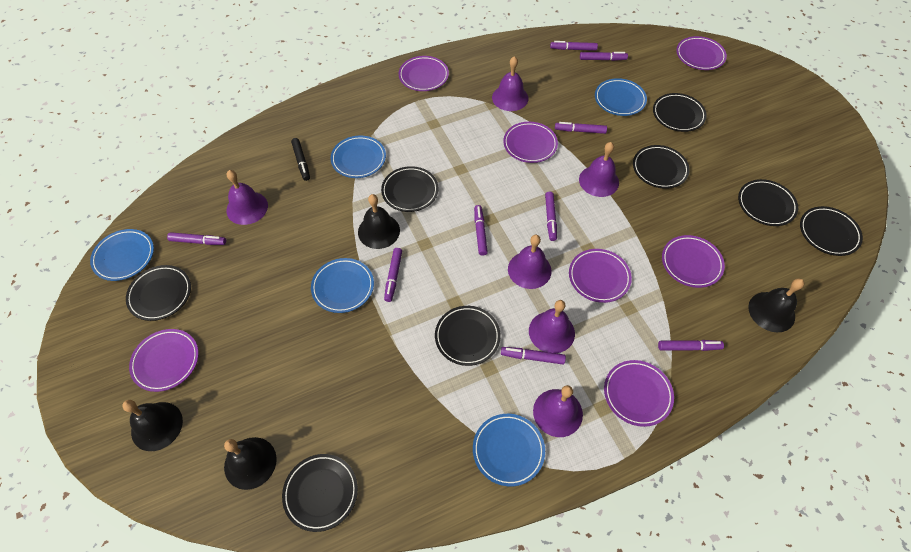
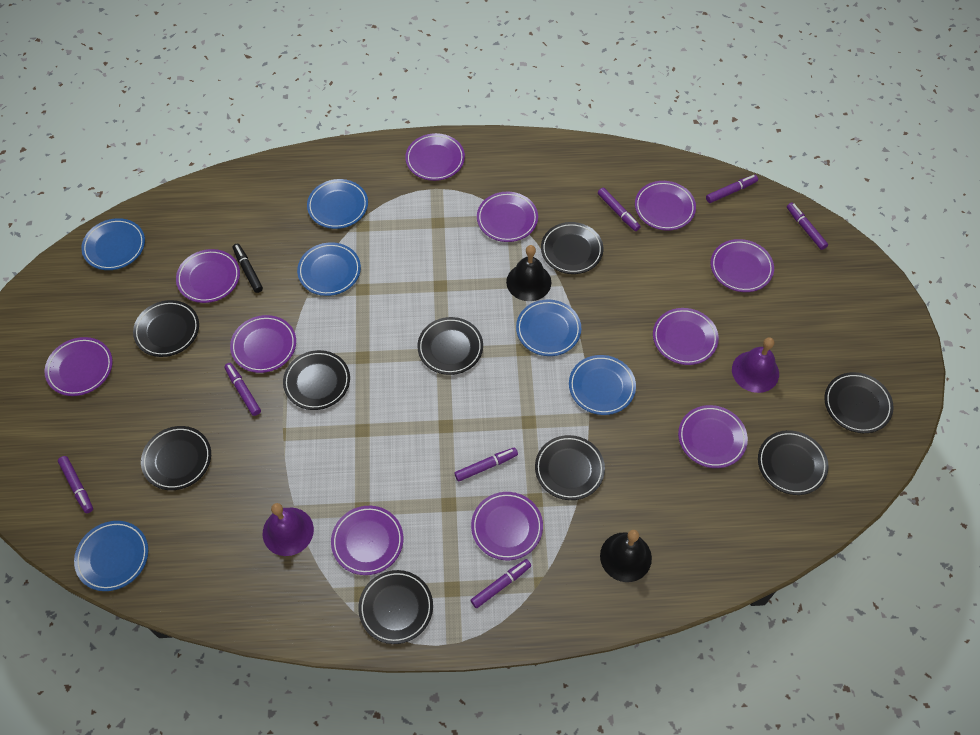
black bell: [122,400,183,451] [224,437,277,490] [358,194,400,249] [748,278,804,332] = 4 -> [506,245,551,301] [600,530,652,582] = 2
black plate: [126,265,191,321] [282,454,358,532] [381,166,438,212] [435,306,501,366] [633,145,690,189] [653,93,707,132] [738,179,798,226] [800,206,863,256] = 8 -> [133,300,199,357] [141,426,211,490] [283,350,350,410] [358,570,433,644] [417,317,483,375] [535,435,605,500] [541,222,603,274] [758,430,829,495] [825,372,893,433] = 9
blue plate: [90,229,154,281] [311,258,374,313] [331,136,386,178] [473,414,545,487] [595,78,647,116] = 5 -> [74,521,148,591] [81,218,145,270] [297,242,361,296] [307,179,368,229] [516,300,581,356] [569,355,636,415] = 6
purple bell: [226,170,268,225] [492,56,528,111] [508,235,552,289] [529,300,575,353] [533,385,583,437] [579,142,619,197] = 6 -> [263,503,314,556] [732,337,779,393] = 2
purple marker: [167,232,226,245] [384,248,402,302] [474,205,488,256] [501,347,566,364] [545,192,557,241] [550,41,598,51] [555,122,607,134] [580,52,628,61] [658,340,724,351] = 9 -> [58,456,93,513] [224,363,261,416] [454,447,518,482] [470,559,531,608] [598,188,640,231] [706,175,758,203] [787,202,828,250] = 7
purple plate: [129,329,199,392] [399,56,449,91] [503,122,558,163] [569,249,632,303] [604,360,674,427] [662,235,725,288] [676,36,727,70] = 7 -> [45,337,113,396] [176,249,240,303] [230,315,296,373] [331,506,403,575] [405,133,465,181] [471,492,543,560] [477,192,538,242] [635,181,696,231] [653,308,719,365] [678,405,748,468] [711,239,774,292] = 11

